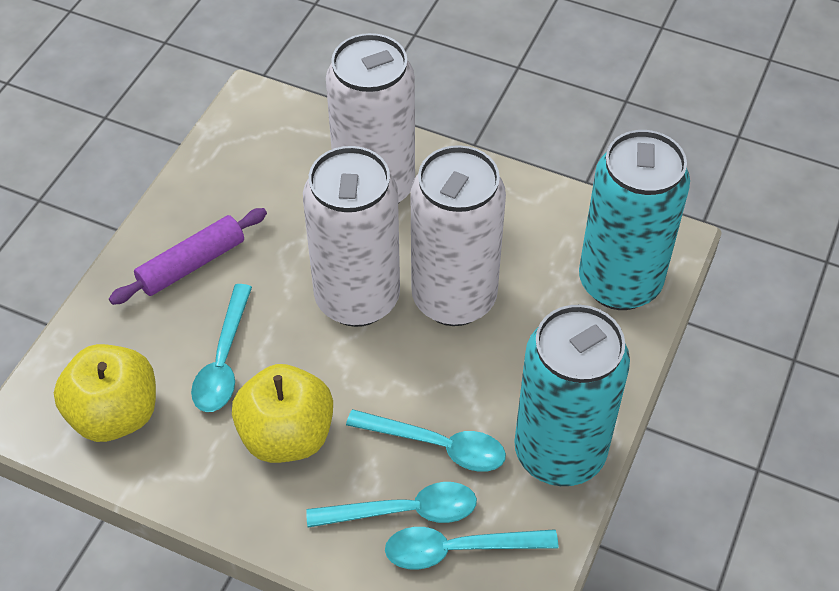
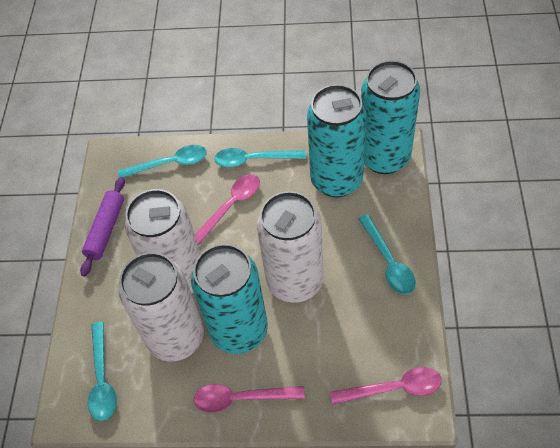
pink spoon: none = 0 -> [193,384,305,413] [195,174,260,245] [330,367,442,404] = 3
turquoise can: [514,305,630,486] [579,130,690,310] = 2 -> [191,244,268,354] [307,84,367,197] [361,60,420,174] = 3
yellow apple: [54,344,156,442] [232,364,333,463] = 2 -> none = 0

